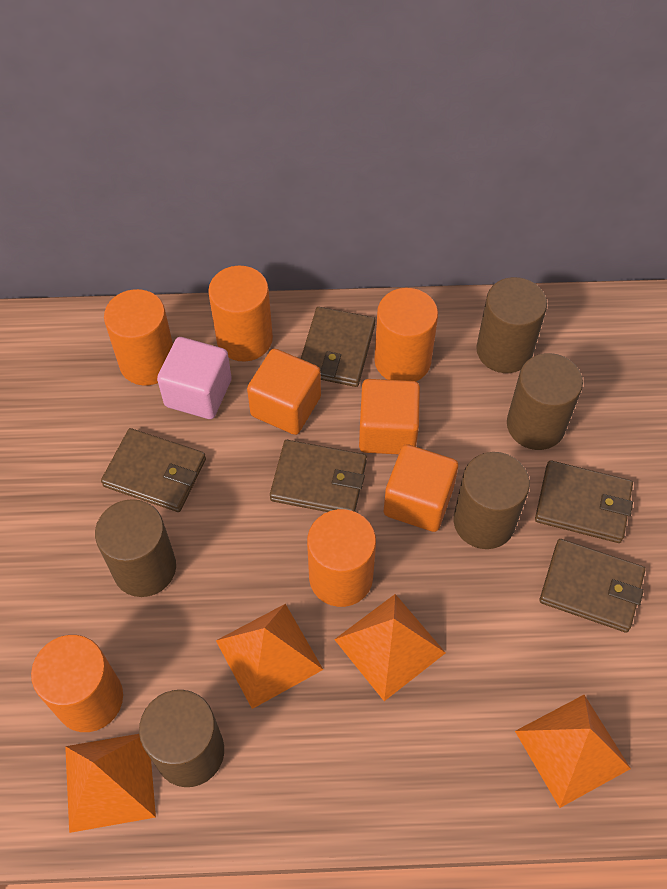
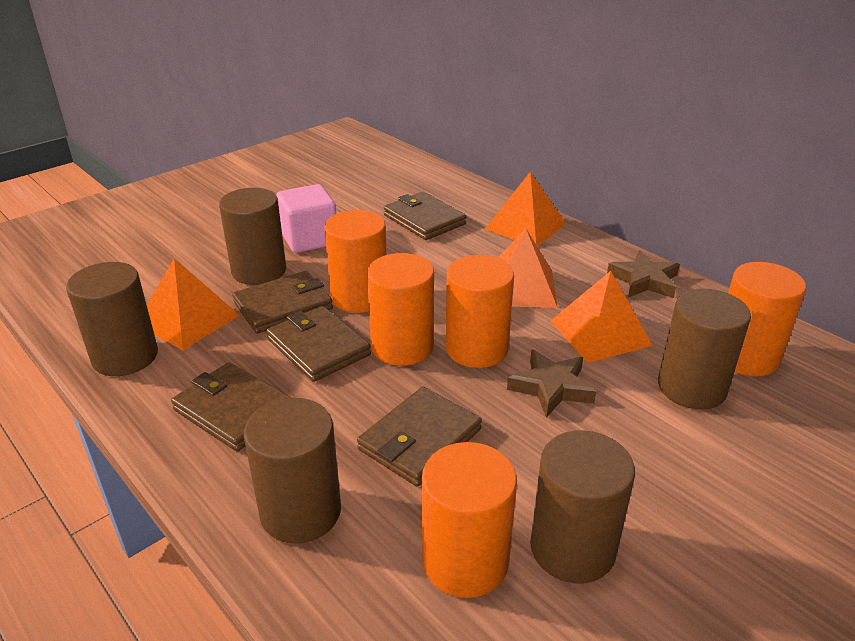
brown star: none = 0 -> [507,349,596,418] [607,251,680,298] = 2
orange cube: [247,349,321,435] [359,379,420,455] [384,444,458,532] = 3 -> none = 0

